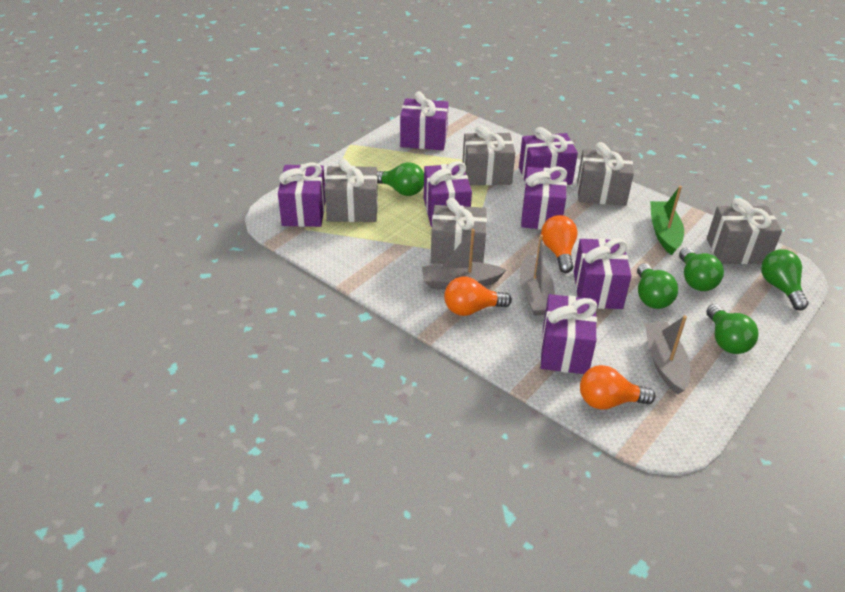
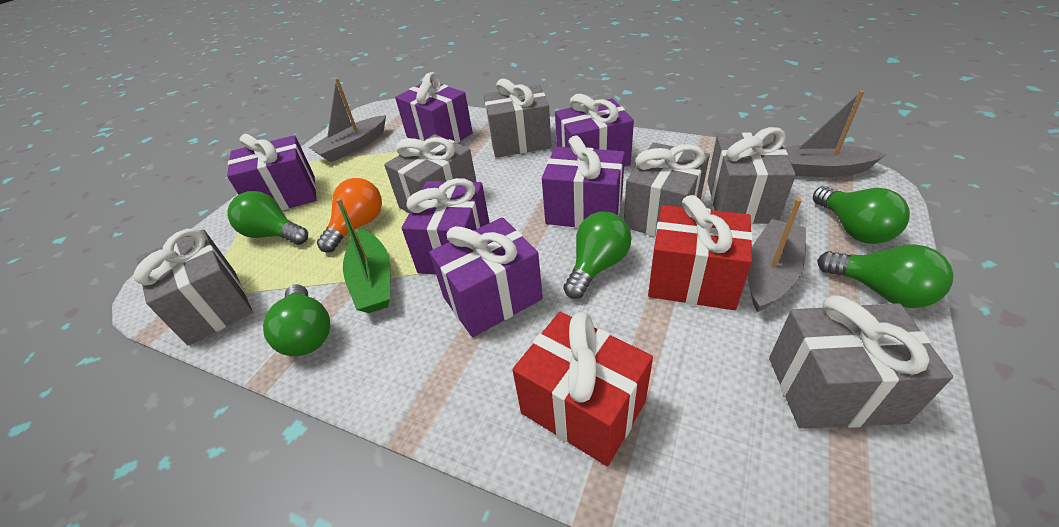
grey gift: [324,158,378,222] [431,198,487,264] [462,125,515,185] [577,142,634,206] [707,198,782,264] = 5 -> [134,229,253,345] [384,134,477,213] [484,79,552,157] [624,142,710,236] [707,127,796,224] [769,295,953,429] = 6
orange light bulb: [444,276,512,316] [541,215,578,273] [580,365,656,410] = 3 -> [317,178,382,253] = 1
purple gift: [278,162,325,227] [400,91,449,150] [424,161,472,227] [519,127,578,185] [521,166,567,230] [541,294,597,374] [574,238,632,309] = 7 -> [227,134,317,211] [395,72,473,143] [402,178,490,274] [429,217,543,337] [542,135,625,228] [555,94,634,167] = 6
red gift: none = 0 -> [512,312,653,466] [648,195,753,310] = 2

